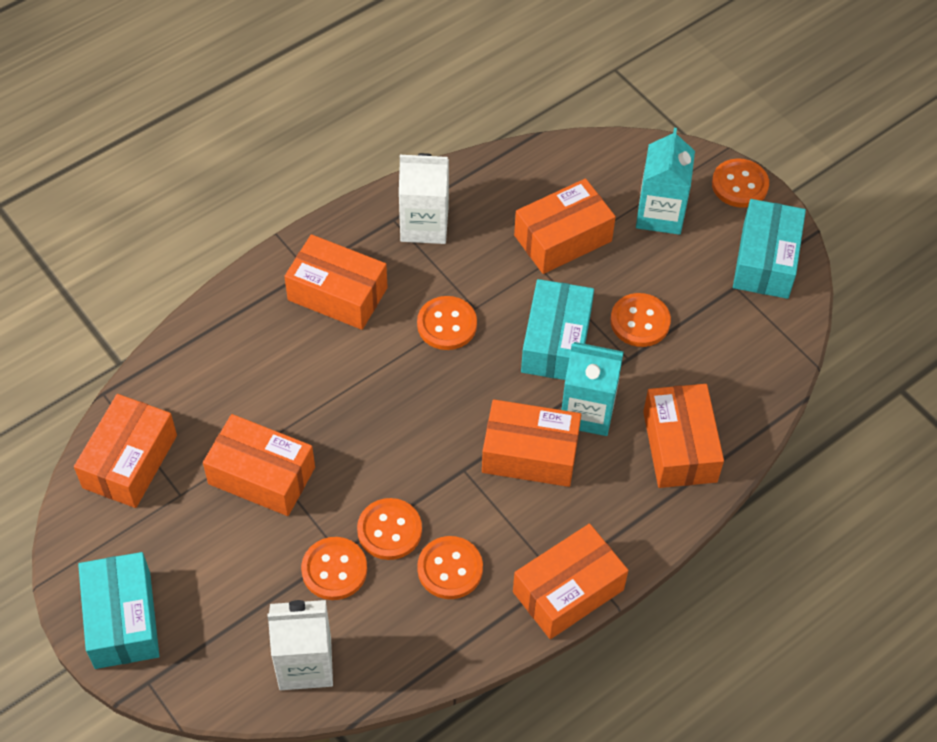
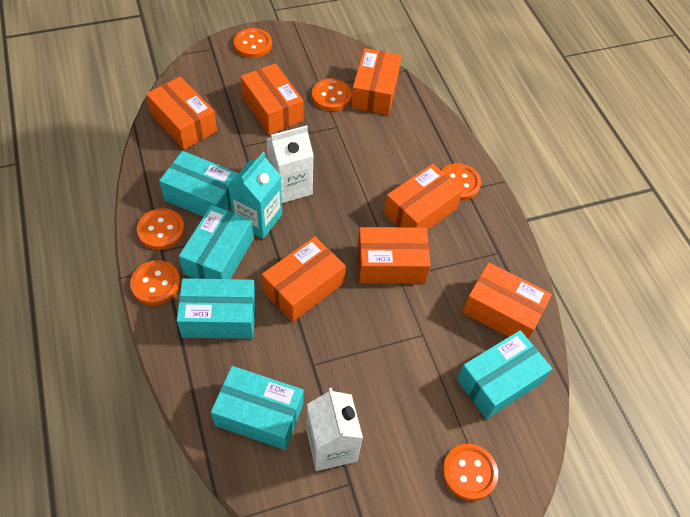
turquoise box: [78,552,159,669] [521,279,594,380] [733,199,806,299] = 3 -> [159,151,238,217] [177,278,256,339] [179,205,254,279] [211,366,304,450] [457,330,552,419] = 5
turquoise carton: [562,342,624,436] [636,128,695,235] = 2 -> [228,152,282,239] = 1

